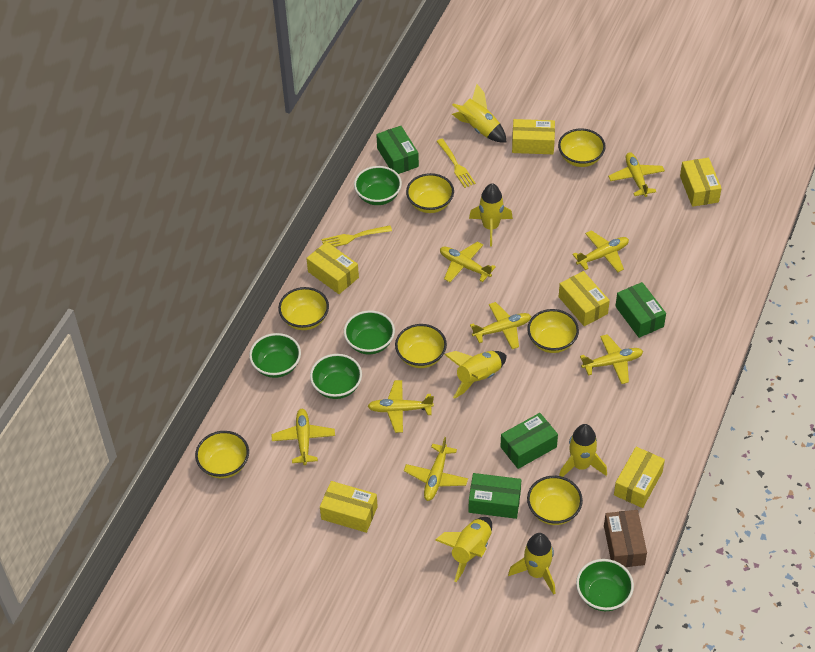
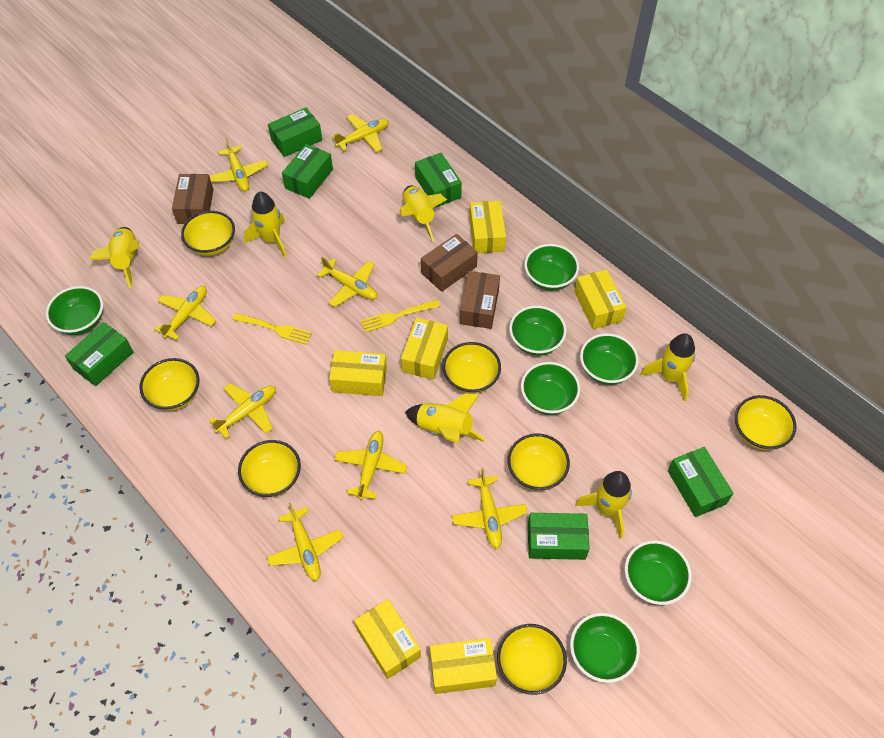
brown box: [604,510,647,567] = 1 -> [172,174,214,224] [421,234,478,292] [460,271,500,329] = 3
green bowl: [249,333,301,378] [310,354,362,399] [344,310,395,354] [354,166,402,205] [576,559,634,611] = 5 -> [46,286,103,335] [509,306,567,355] [521,362,580,415] [524,244,579,291] [570,613,640,683] [580,333,639,385] [625,540,692,605] = 7
green box: [376,126,419,174] [469,473,521,519] [500,413,558,469] [615,282,666,338] = 4 -> [65,322,133,386] [268,107,322,157] [282,144,333,199] [415,153,462,208] [528,513,590,560] [668,447,734,517] = 6

